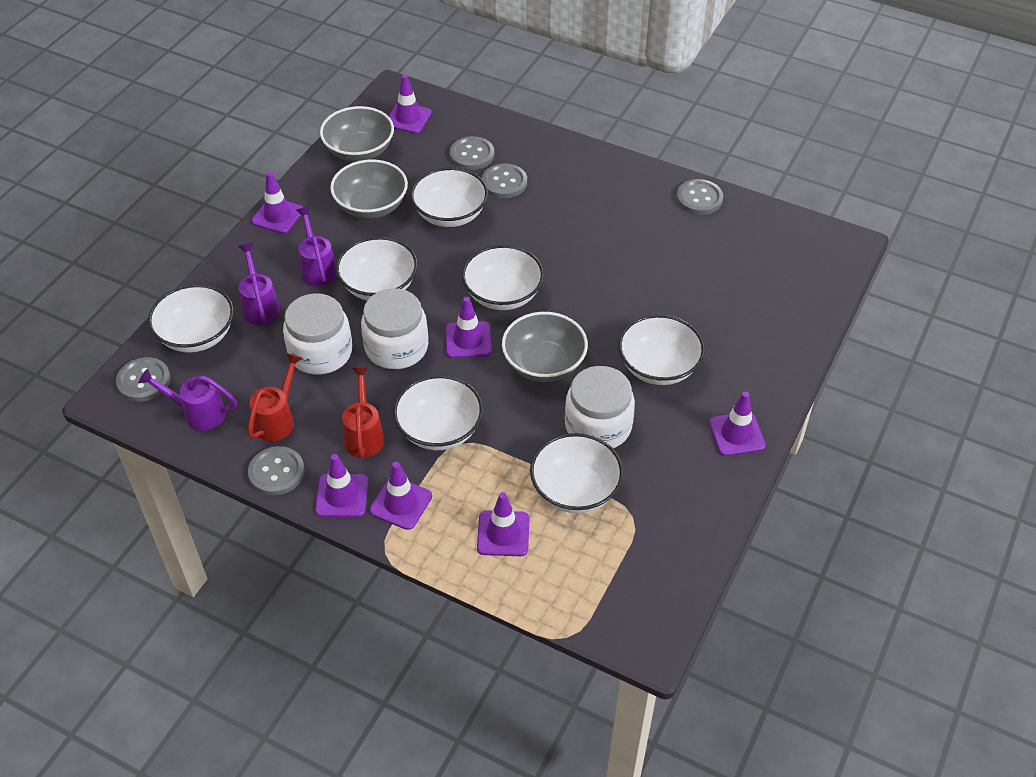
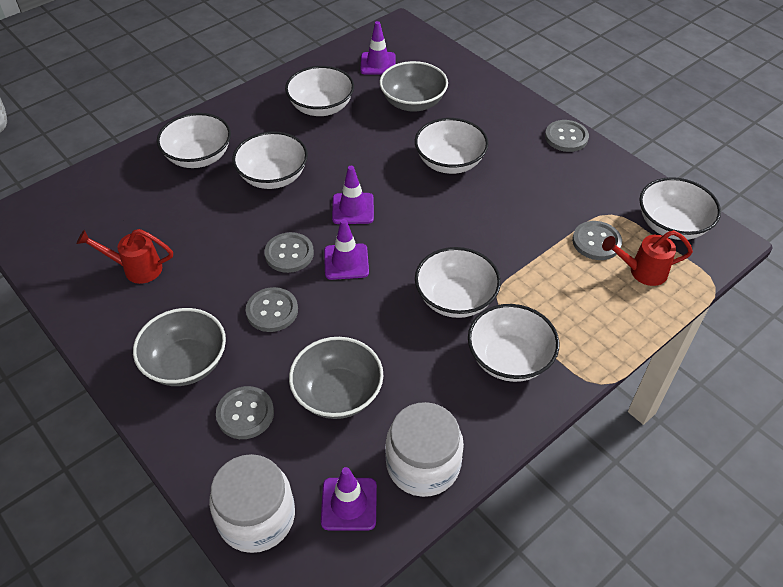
purple traffic cone: [251,172,303,234] [315,454,368,517] [369,462,432,530] [389,74,432,133] [445,297,492,358] [477,492,530,556] [709,392,766,456] = 7 -> [321,467,377,531] [324,219,369,280] [332,166,374,224] [360,21,395,75] = 4
purple watering can: [138,369,237,431] [238,243,280,325] [296,207,337,287] = 3 -> none = 0
white jar: [283,293,352,375] [361,288,428,369] [565,366,635,448] = 3 -> [209,454,295,553] [385,402,464,497] = 2

